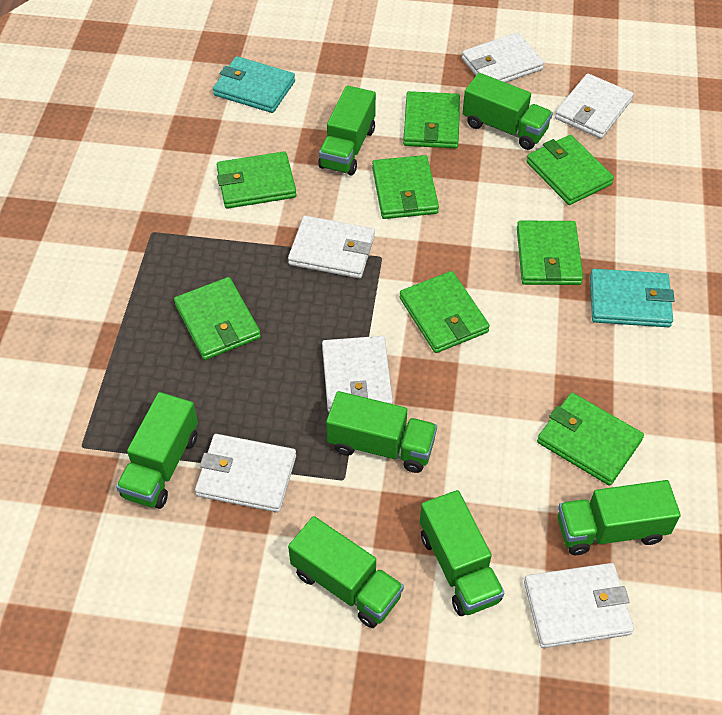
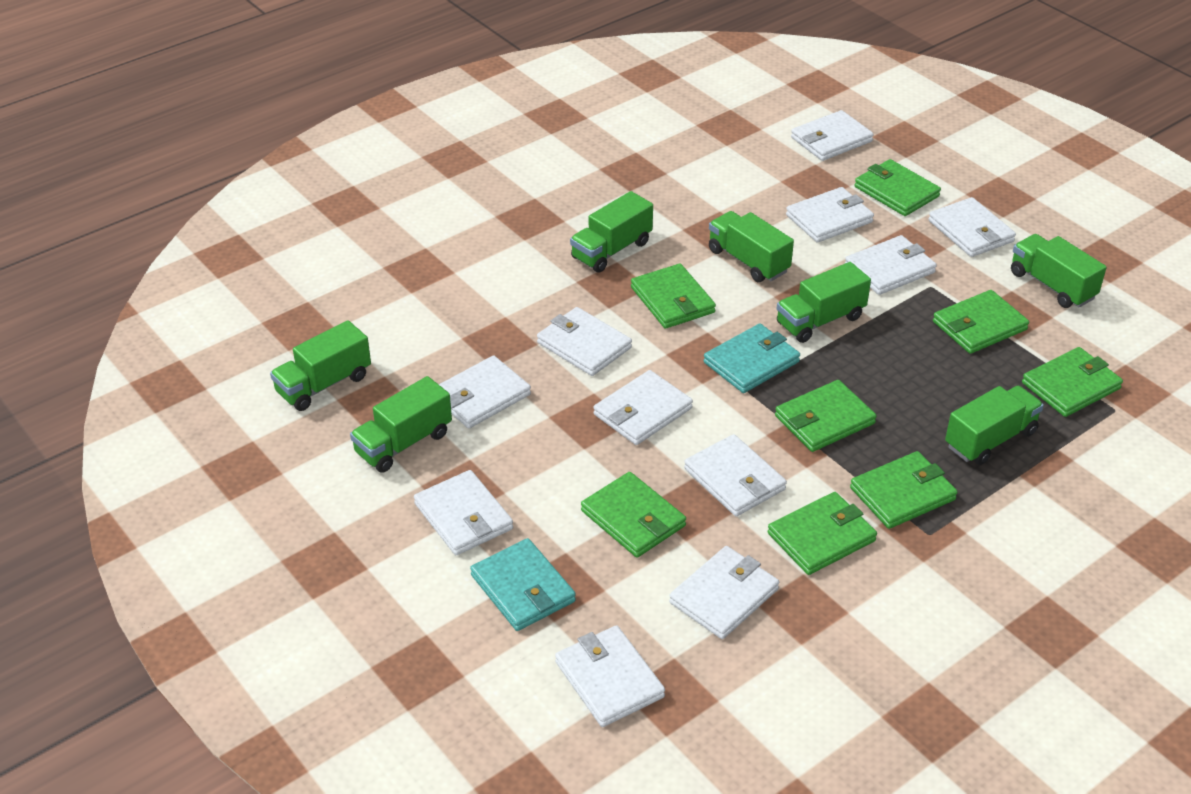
white wallet: [195,434,296,513] [288,216,375,278] [322,336,393,412] [462,33,544,83] [524,563,634,648] [555,73,634,139] = 6 -> [414,470,513,555] [439,355,531,428] [537,307,632,376] [555,625,665,727] [594,370,693,445] [669,546,779,639] [684,434,787,516] [786,187,874,243] [791,110,874,161] [845,235,937,295] [928,197,1016,257] = 11

